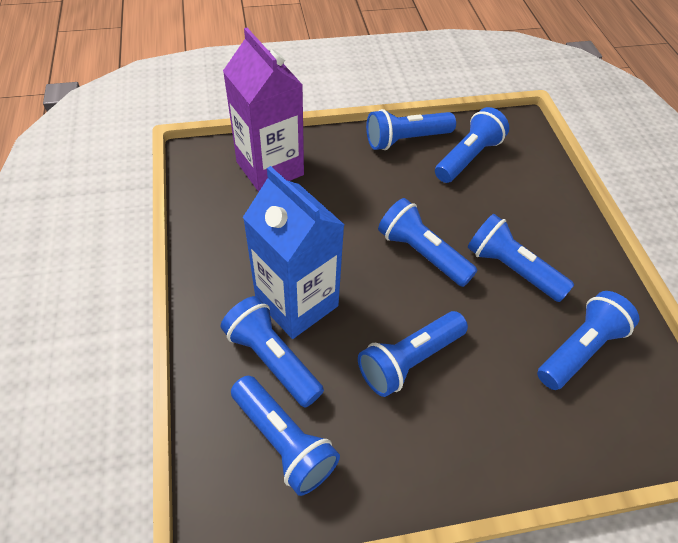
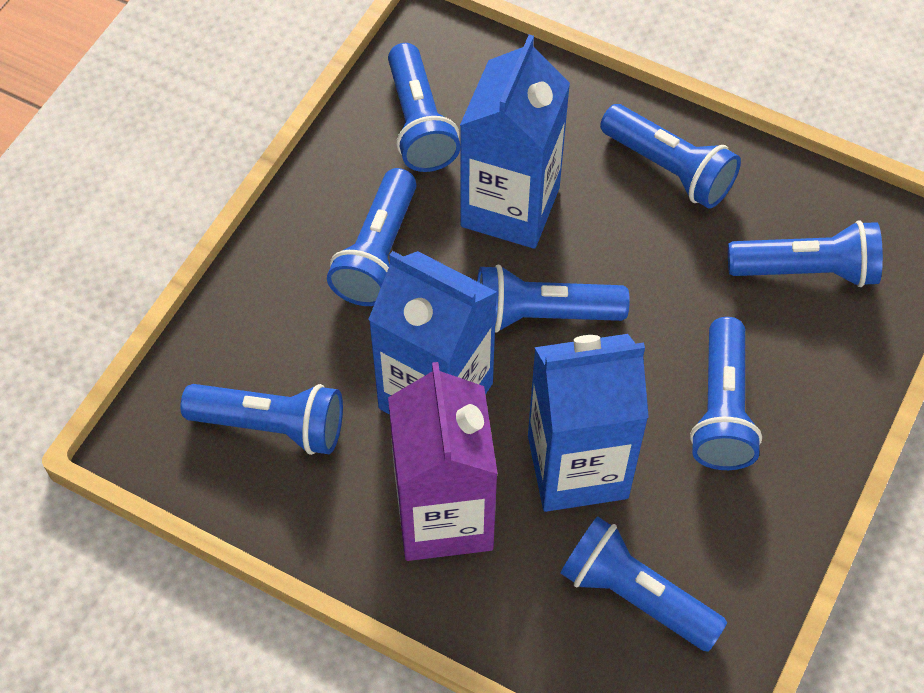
blue carton: [243,166,345,339] = 1 -> [368,251,497,415] [460,35,570,249] [528,334,649,512] = 3

